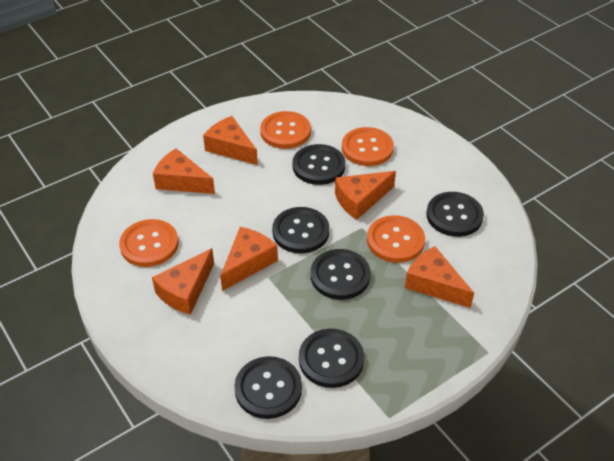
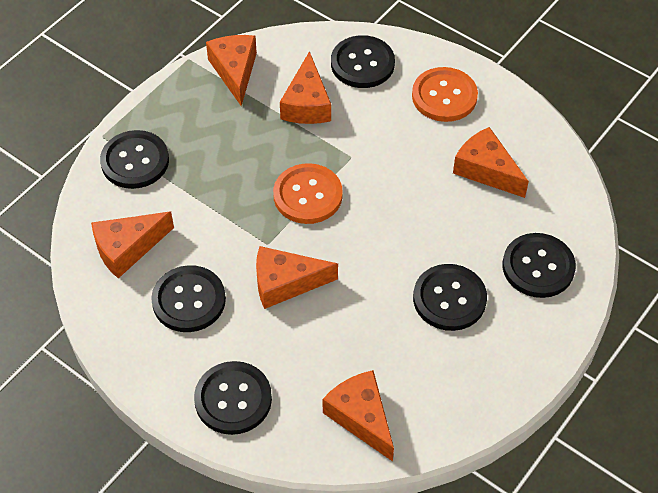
orange button: [119,219,179,267] [260,111,311,149] [342,127,394,166] [367,215,425,263] = 4 -> [273,163,343,224] [412,67,478,122] = 2

